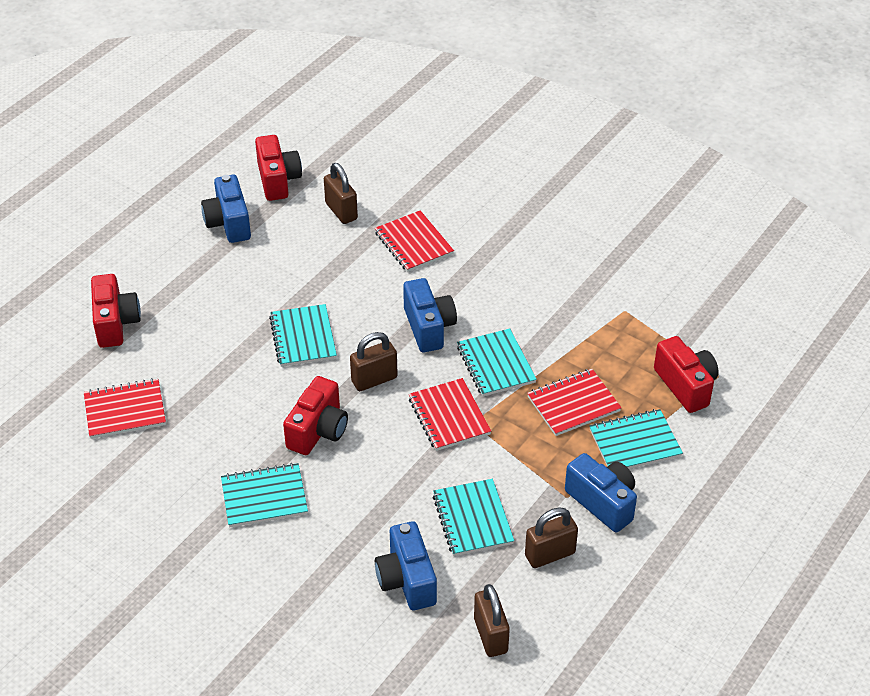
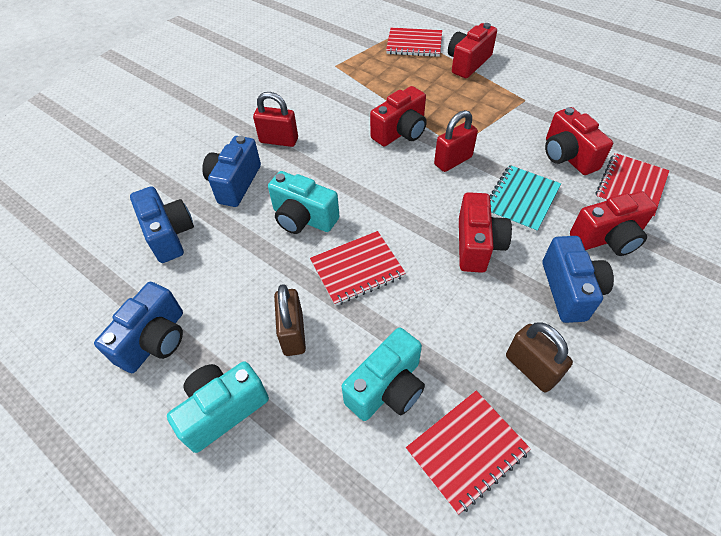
brown padlock: [324,163,358,224] [350,332,398,391] [474,584,510,657] [525,507,578,568] = 4 -> [274,284,306,356] [506,322,573,393] = 2
red camera: [91,274,141,348] [255,135,302,201] [283,376,348,455] [654,336,719,413] = 4 -> [370,86,427,147] [448,23,497,78] [459,192,512,273] [545,107,613,175] [570,191,658,256] = 5
red padlock: none = 0 -> [253,92,298,147] [434,110,478,172] = 2
turquoise camera: none = 0 -> [167,361,269,453] [268,171,339,234] [341,328,425,421] = 3
turquoise notebook: [221,463,308,527] [269,304,337,367] [432,479,514,556] [457,329,537,396] [589,409,683,469] = 5 -> [489,165,561,233] = 1

